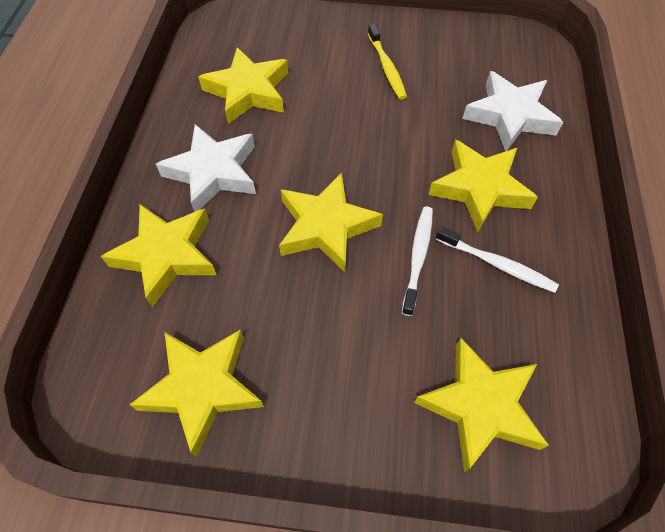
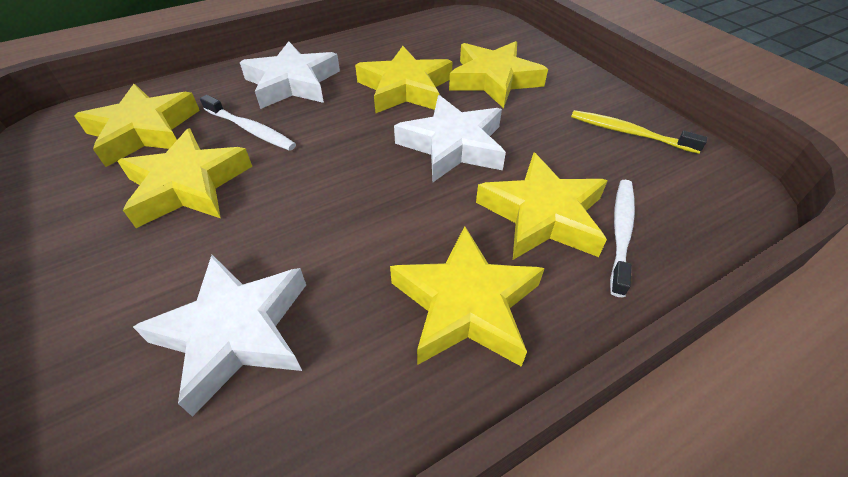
white star: [156,124,256,212] [462,71,563,151] = 2 -> [133,255,306,417] [240,41,340,109] [394,95,506,183] = 3

